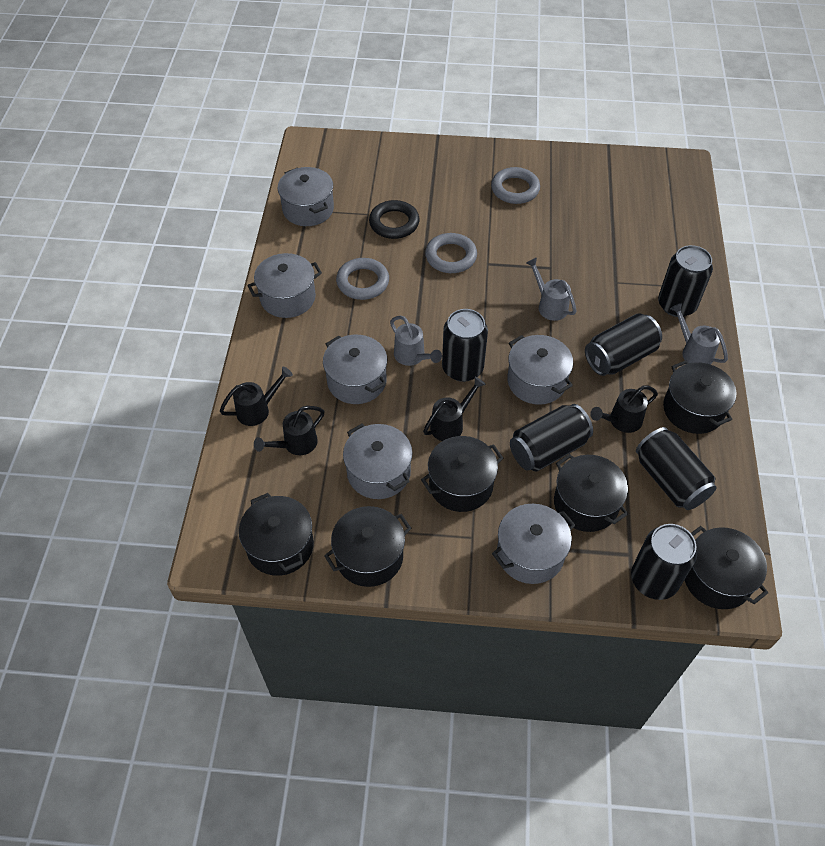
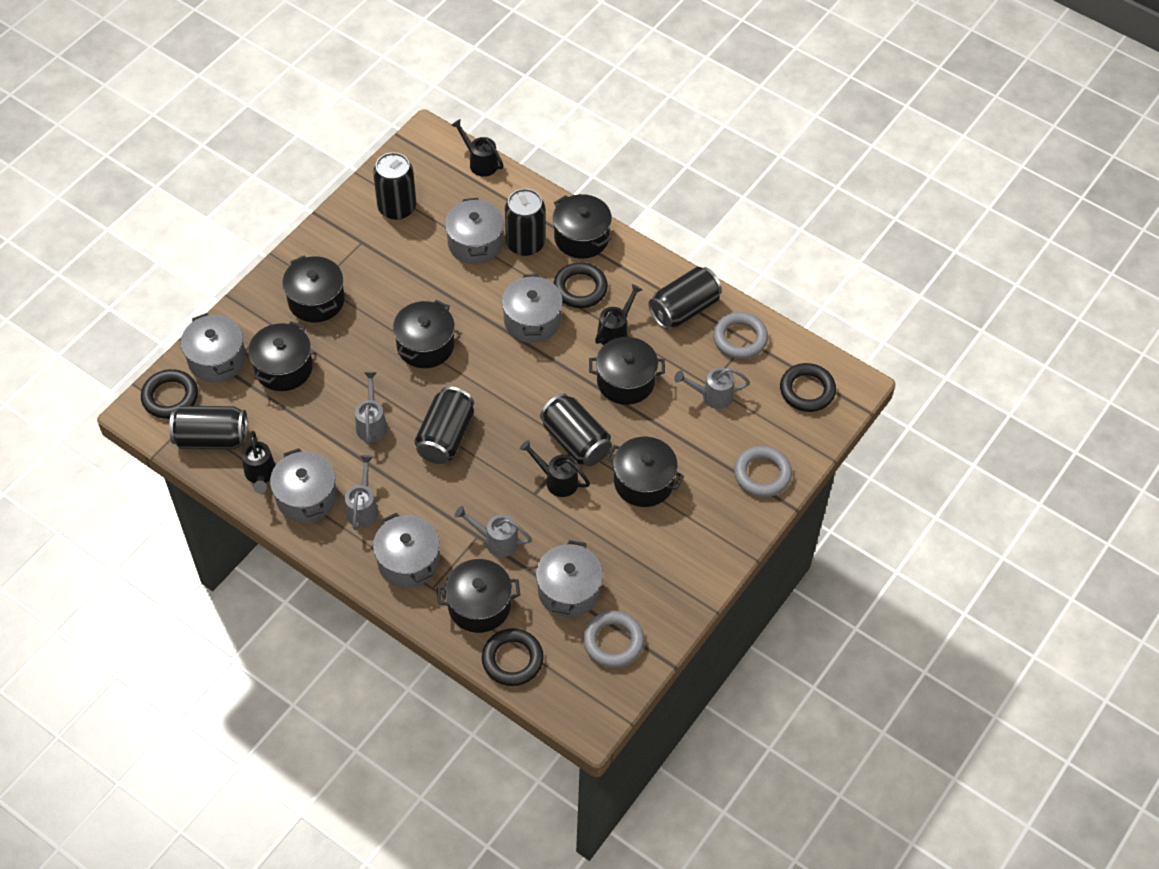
black pot: [239,493,314,576] [324,506,412,587] [421,436,503,512] [554,454,628,532] [663,361,737,434] [685,526,768,609] = 6 -> [248,321,313,391] [282,256,345,322] [393,300,455,368] [437,559,520,633] [553,194,612,259] [589,337,665,405] [606,437,684,507] = 7
black ring: [369,200,419,239] = 1 -> [141,369,198,419] [482,628,544,686] [553,262,608,308] [780,363,836,412] = 4
grey watering can: [390,316,442,366] [526,258,576,321] [670,303,728,365] = 3 -> [345,455,378,530] [355,372,387,444] [454,506,532,557] [674,367,750,409] = 4

